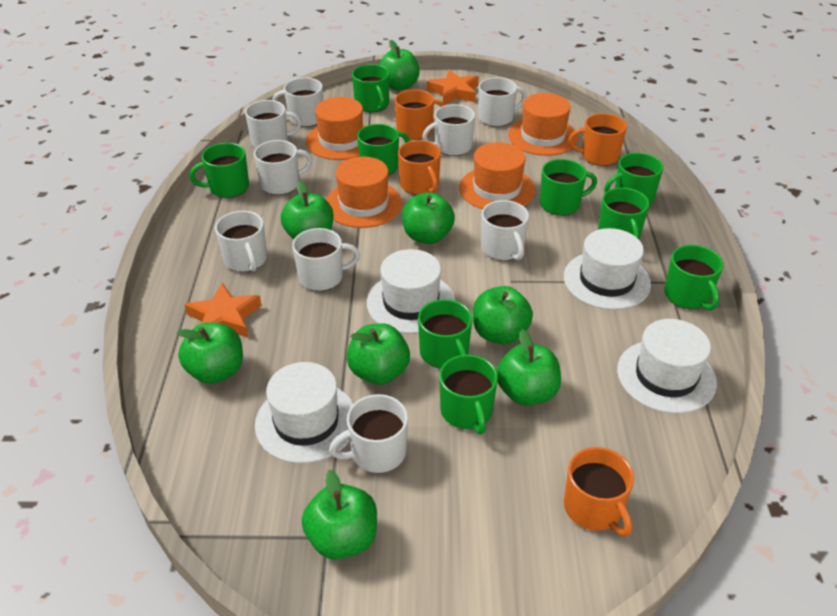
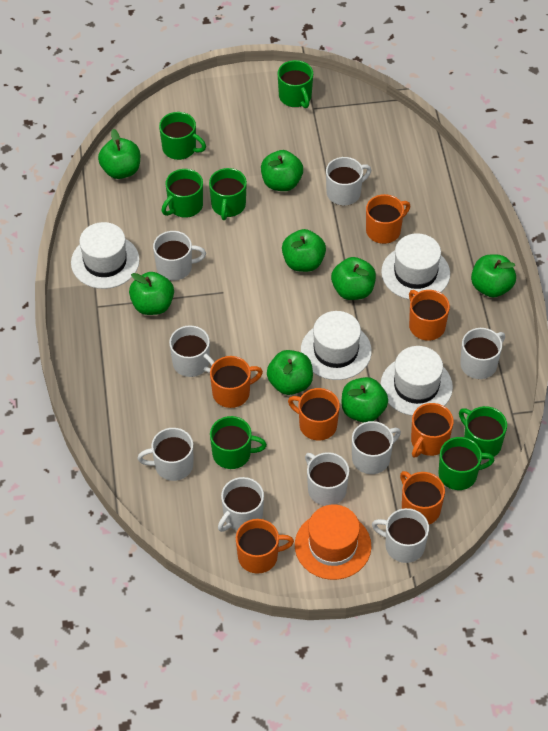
green mug: [190,143,249,198] [352,64,390,112] [357,124,409,176] [418,299,472,369] [439,354,498,434] [540,159,597,216] [598,188,649,239] [604,153,663,205] [664,245,723,310] = 9 -> [159,112,206,160] [162,169,203,218] [209,168,247,220] [210,416,267,469] [278,60,313,108] [438,437,494,490] [459,406,507,459] = 7
orange hat: [306,97,366,160] [326,157,403,228] [459,142,535,209] [508,93,578,156] = 4 -> [295,505,371,580] = 1
orange mug: [395,90,445,140] [398,140,441,195] [564,447,634,537] [568,113,627,166] = 4 -> [210,356,263,408] [236,519,294,574] [288,388,340,441] [366,194,410,244] [400,471,445,524] [409,290,450,341] [411,403,454,458] = 7
orange star: [184,283,262,338] [427,70,479,104] = 2 -> none = 0

